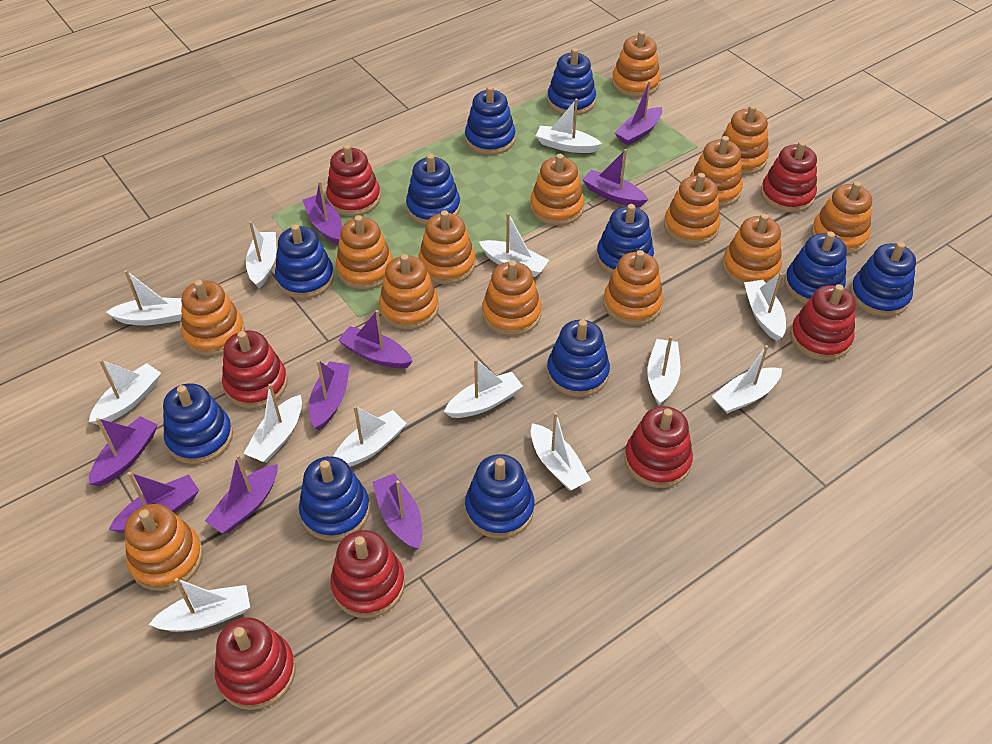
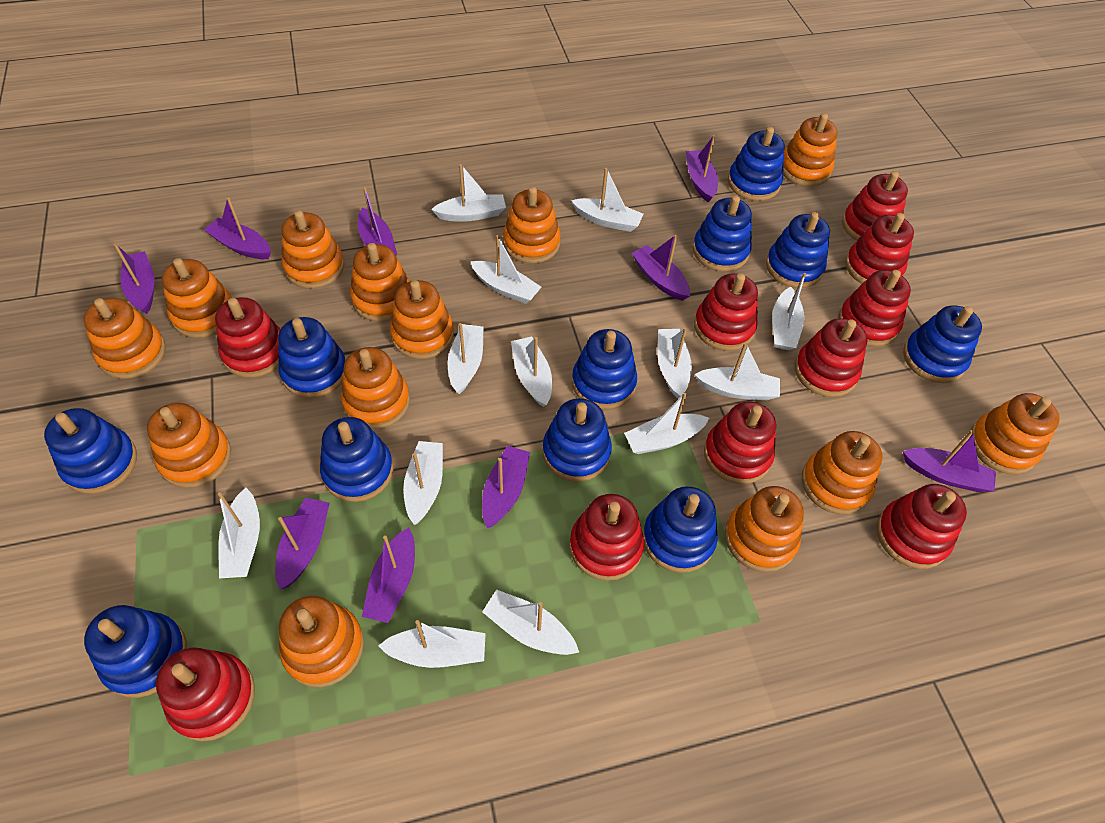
orange stacking toy: [124,504,203,591] [181,280,245,356] [336,215,393,289] [379,254,439,330] [418,210,475,284] [482,260,541,336] [530,154,584,226] [604,250,663,326] [612,30,660,97] [664,173,721,246] [690,136,743,207] [722,105,769,175] [722,214,782,286] [811,181,872,254] = 14 -> [83,298,166,379] [147,403,231,488] [162,258,232,338] [279,596,364,688] [281,210,344,289] [341,347,410,429] [350,243,410,322] [390,280,454,359] [503,187,561,263] [725,486,804,572] [783,113,837,186] [801,431,882,514] [970,393,1060,474] = 13
red stacking toy: [215,617,296,710] [222,330,288,409] [326,144,381,216] [330,530,405,618] [624,406,693,488] [761,141,817,213] [790,284,856,361] = 7 -> [156,647,255,742] [215,297,280,378] [569,494,644,581] [694,273,758,351] [704,401,776,484] [795,318,867,397] [838,270,911,347] [842,171,908,241] [845,213,914,284] [877,484,967,569] = 10

